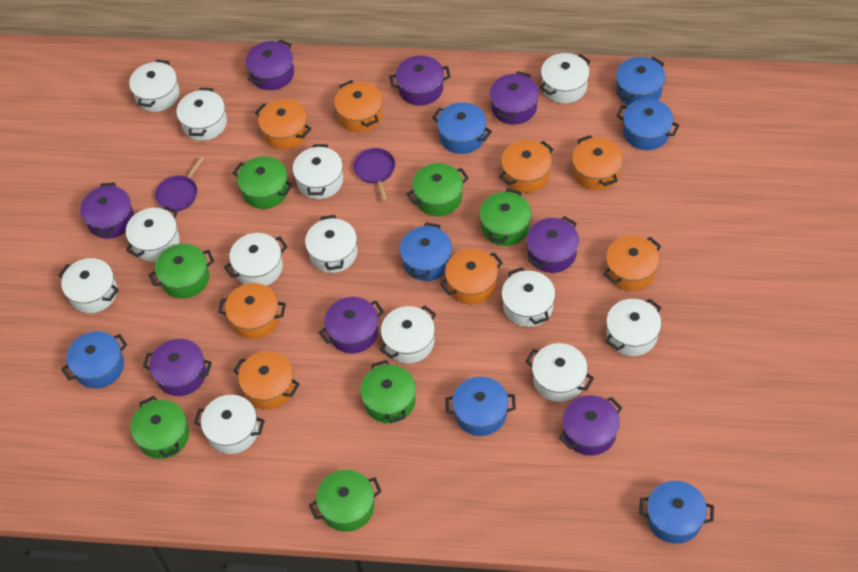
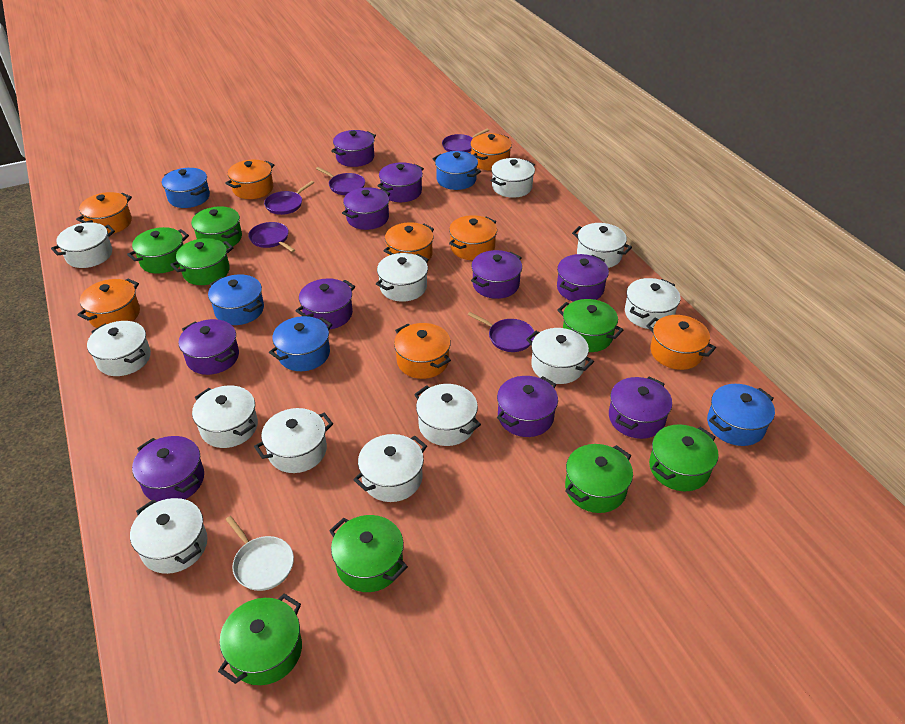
blue pot: [61,331,127,388] [400,222,452,281] [432,102,492,154] [445,377,516,436] [616,57,665,105] [616,98,680,150] [639,481,714,544] = 7 -> [162,168,210,208] [208,274,264,325] [269,316,333,371] [433,151,481,190] [707,384,775,446] = 5
green pot: [130,396,189,459] [149,244,214,299] [233,156,293,209] [309,470,382,532] [360,360,416,423] [407,163,469,216] [480,188,531,246] = 7 -> [127,227,189,274] [170,238,233,285] [191,206,242,249] [218,594,302,685] [329,515,408,592] [557,299,623,352] [565,444,633,513] [649,425,719,491] = 8
purple pan: [155,156,204,211] [353,148,395,201] = 2 -> [248,222,295,252] [264,181,314,215] [316,167,365,195] [442,129,489,153] [468,312,535,352] = 5
purple pot: [80,182,134,239] [143,339,212,396] [246,39,294,90] [319,297,384,354] [389,55,451,106] [490,71,539,125] [526,216,579,273] [559,395,622,456] = 8 -> [132,436,204,502] [178,319,239,375] [295,278,355,329] [331,130,376,167] [342,187,390,230] [377,162,424,202] [471,250,522,299] [497,376,558,437] [557,254,609,302] [609,377,672,439] = 10
white pan: none = 0 -> [226,516,294,591] = 1
white pot: [58,258,119,313] [126,206,180,261] [129,60,180,112] [176,88,227,141] [194,395,265,454] [224,233,287,286] [293,144,343,199] [305,215,357,273] [379,305,436,363] [501,267,555,327] [526,343,594,402] [539,53,591,103] [605,298,661,356] = 13 -> [51,222,115,268] [87,321,151,376] [130,498,208,574] [192,385,258,448] [254,408,333,473] [353,434,427,502] [376,253,429,302] [414,384,481,446] [490,158,535,198] [526,328,594,384] [572,223,632,268] [625,278,680,329] = 12

